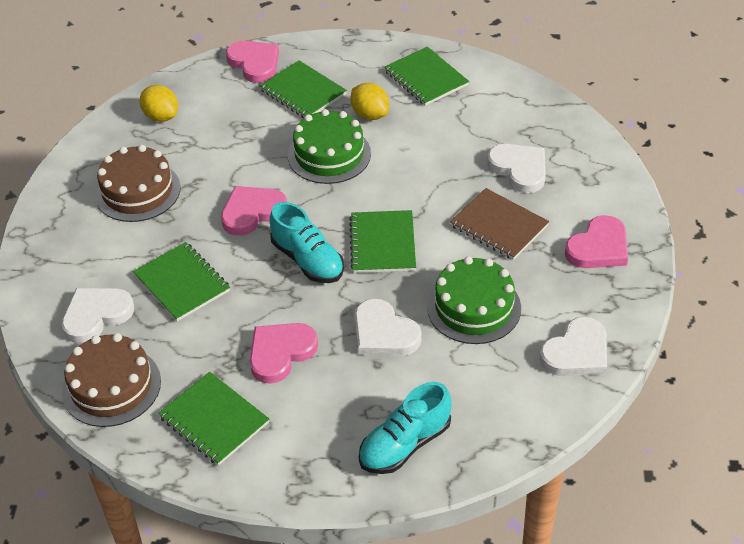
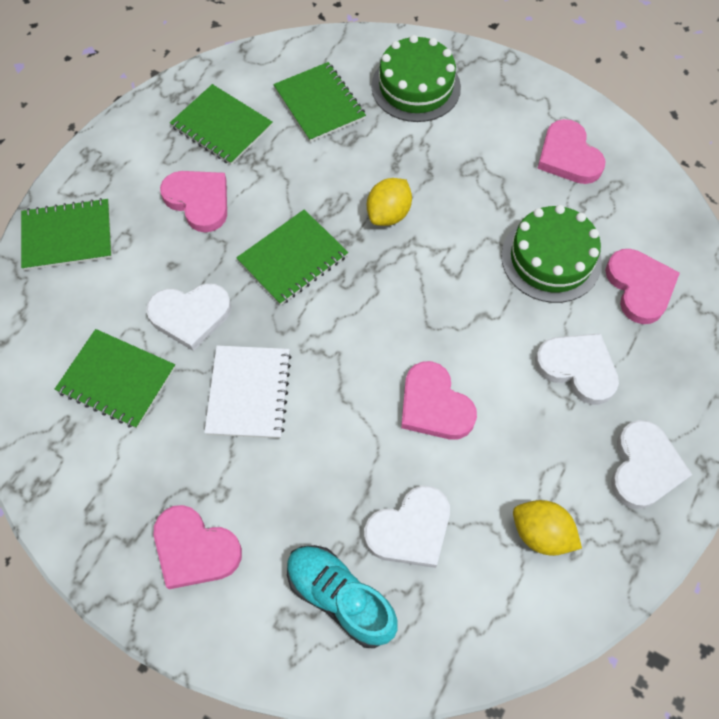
brown cake: [62,333,161,427] [95,145,181,222] = 2 -> none = 0
brown notebook: [450,188,549,260] = 1 -> none = 0
pink heart: [221,186,287,236] [226,41,279,83] [250,323,318,384] [565,215,628,268] = 4 -> [153,505,242,589] [160,171,227,232] [401,361,477,440] [537,119,605,184] [605,249,680,324] = 5
turquoise shoe: [269,202,344,283] [359,382,451,474] = 2 -> [287,545,398,648] = 1
white notebook: none = 0 -> [204,345,292,438] = 1

